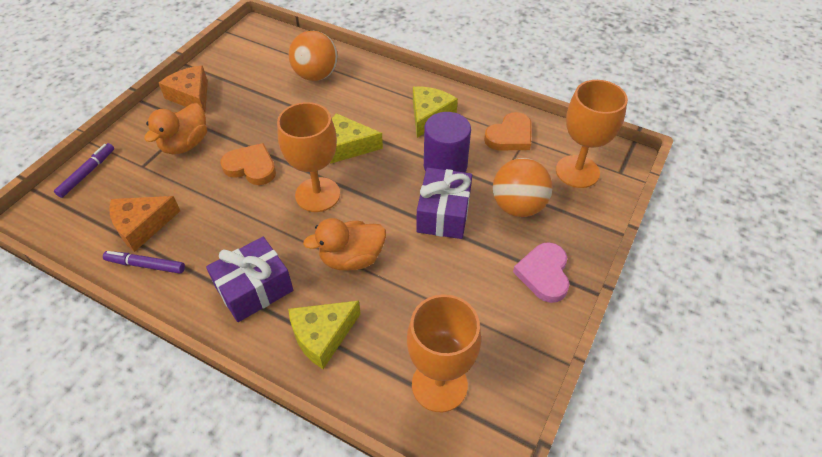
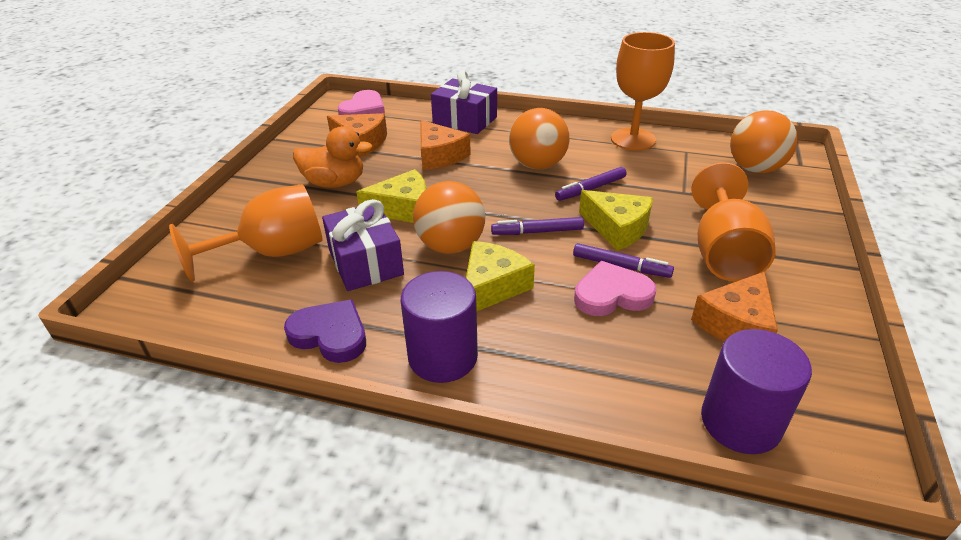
orange ball: [289,31,338,81] [493,158,552,217] = 2 -> [413,181,485,254] [509,108,569,169] [730,110,798,173] = 3
orange cheese: [109,196,180,252] [159,65,208,113] = 2 -> [327,113,387,157] [420,120,471,170] [691,271,778,341] = 3
orange duck: [144,103,207,154] [303,218,386,270] = 2 -> [293,126,372,188] = 1
orange heart: [220,143,276,185] [484,112,532,150] = 2 -> none = 0
pink heart: [513,242,569,303] = 1 -> [338,90,385,115] [574,261,657,316] = 2
purple cylinder: [424,112,471,172] = 1 -> [401,271,478,383] [701,329,812,454] = 2
purple heart: none = 0 -> [284,299,366,363] = 1
purple marker: [54,143,114,198] [103,251,185,274] = 2 -> [491,217,584,235] [555,167,626,201] [573,243,674,278] = 3

